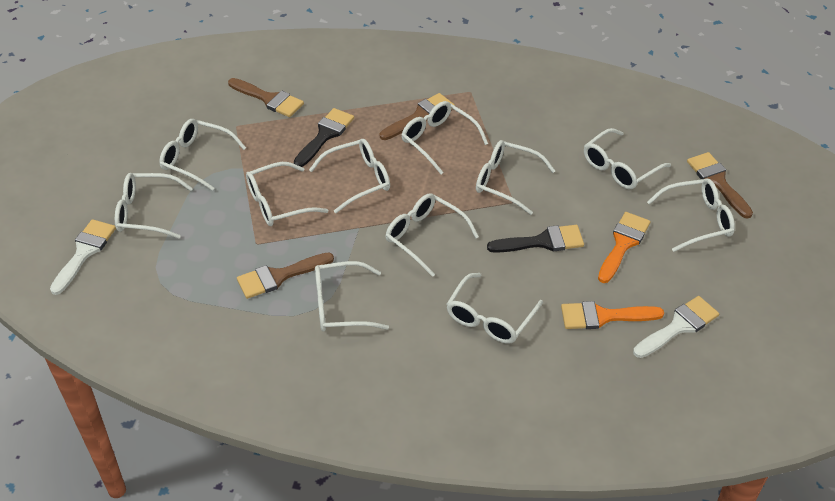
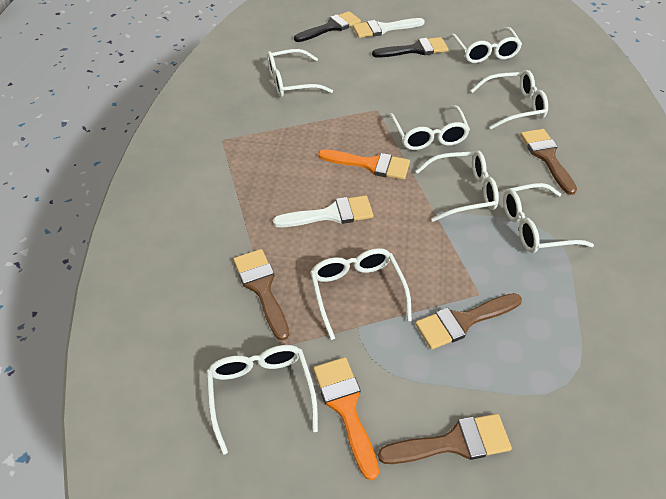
white glasses: [115,173,193,239] [159,119,246,191] [246,162,328,226] [309,139,390,213] [315,261,389,331] [386,193,479,277] [402,101,488,174] [447,273,543,344] [476,140,555,215] [584,128,671,189] [647,179,735,252] = 11 -> [207,345,318,455] [267,49,333,97] [310,248,412,340] [389,105,470,150] [415,151,499,222] [448,27,522,63] [471,70,548,129] [503,183,594,253] = 8

